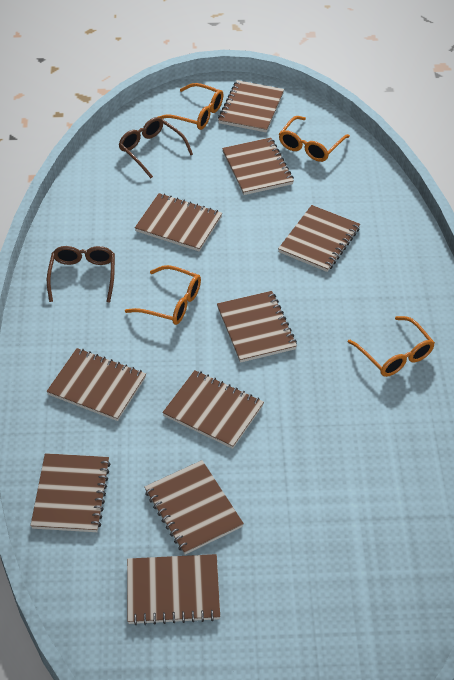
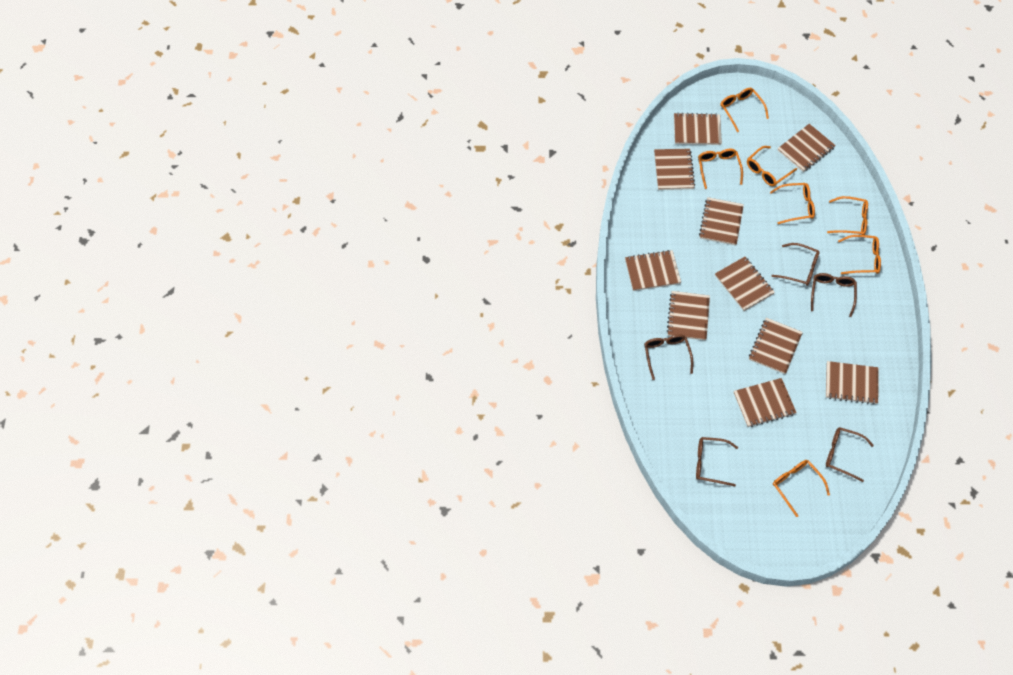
brown glasses: [47,246,115,303] [119,117,193,178] = 2 -> [644,334,694,380] [696,437,738,486] [772,243,820,286] [811,273,857,317] [826,427,874,482] = 5
orange glasses: [125,265,201,325] [158,83,223,130] [279,116,350,162] [348,316,435,377] = 4 -> [698,149,743,189] [720,88,769,132] [747,146,797,186] [770,183,815,224] [773,460,830,517] [827,196,868,235] [838,235,881,274] = 7

